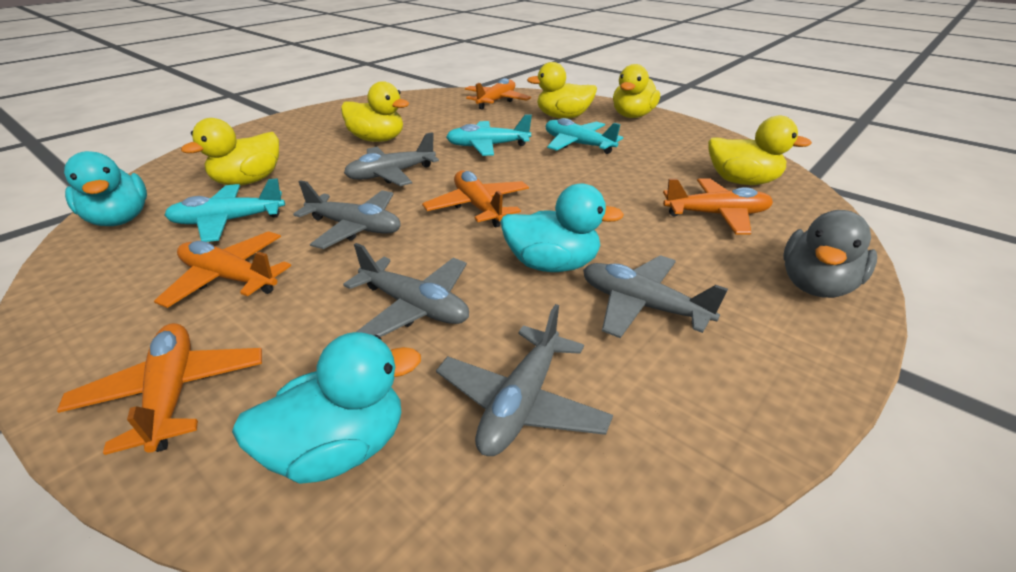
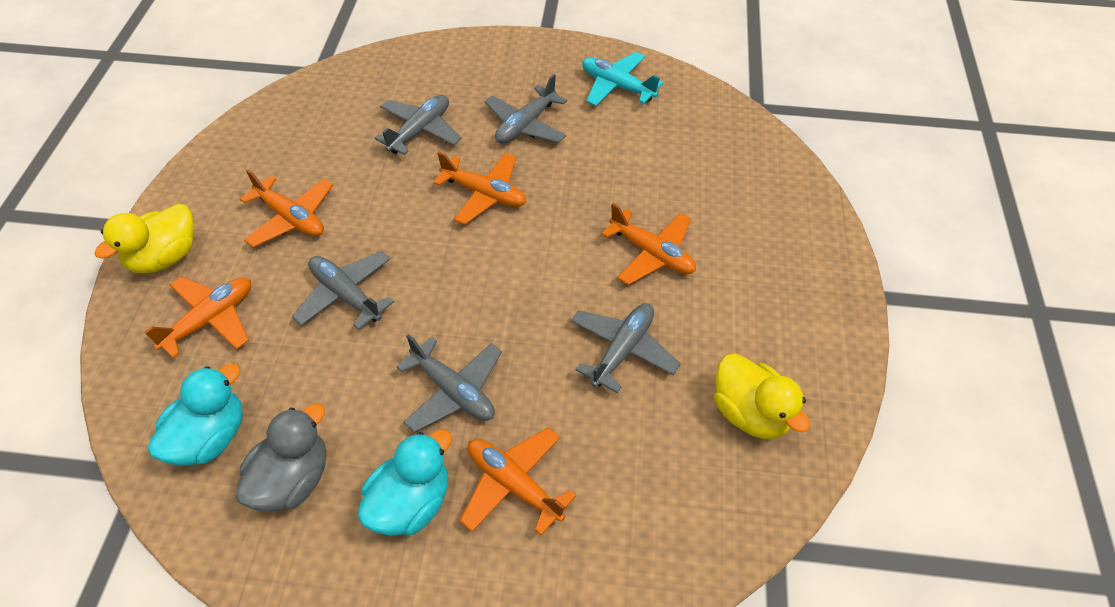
turquoise duck: [64,151,147,226] [232,332,421,484] [500,184,624,272] = 3 -> [148,364,243,466] [358,429,452,536] = 2
turquoise plane: [165,178,285,242] [446,114,532,156] [546,118,623,154] = 3 -> [582,52,664,106] = 1
yellow duck: [181,118,279,185] [341,81,409,142] [527,62,597,119] [613,64,660,118] [708,115,812,185] = 5 -> [95,204,194,273] [714,354,811,439] = 2

